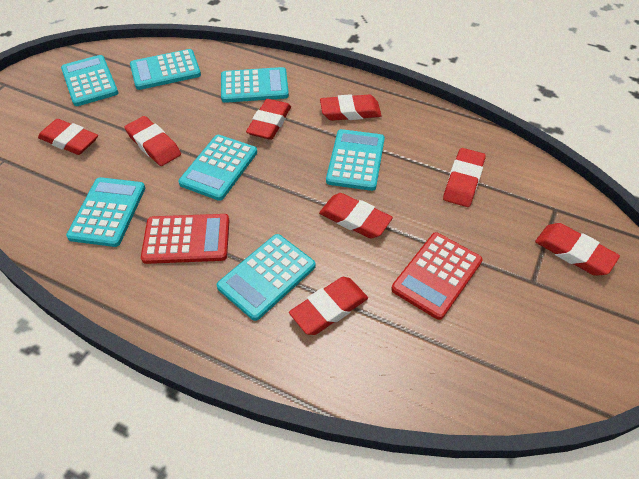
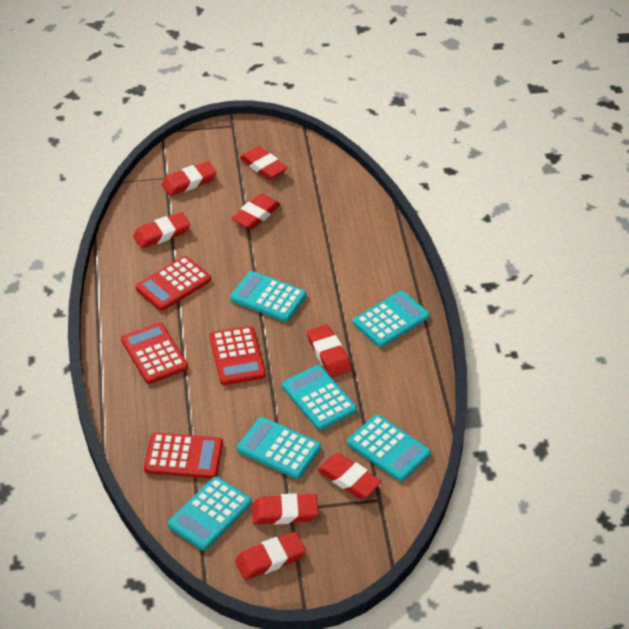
red calculator: [141,214,229,264] [391,232,483,320] = 2 -> [121,322,188,384] [136,256,211,311] [144,432,223,479] [210,326,266,385] = 4
turquoise calculator: [61,55,118,106] [66,177,145,247] [130,49,201,90] [178,135,257,201] [217,234,315,321] [221,67,289,103] [326,129,385,191] = 7 -> [168,477,252,550] [230,271,307,322] [237,417,321,479] [282,365,357,430] [347,415,431,481] [353,291,430,347] = 6

